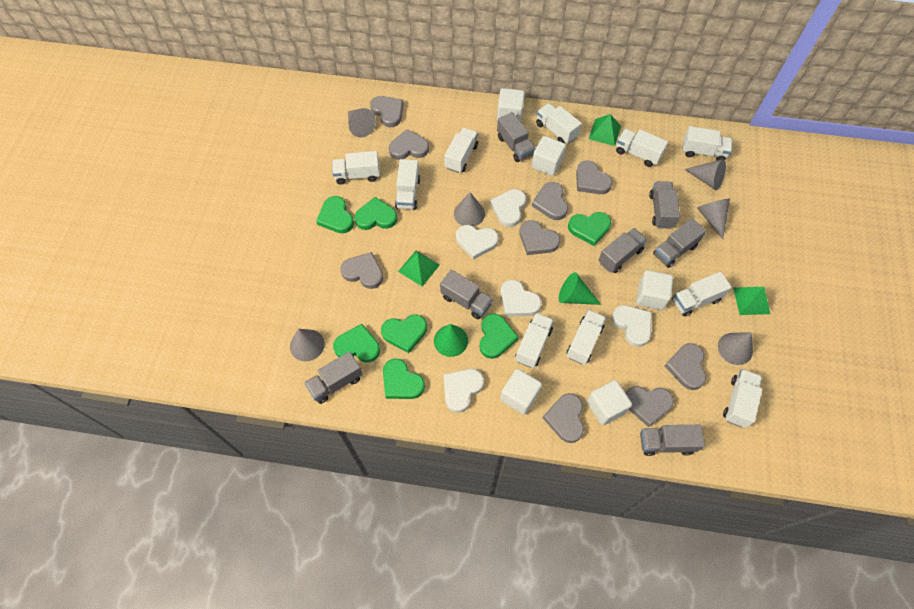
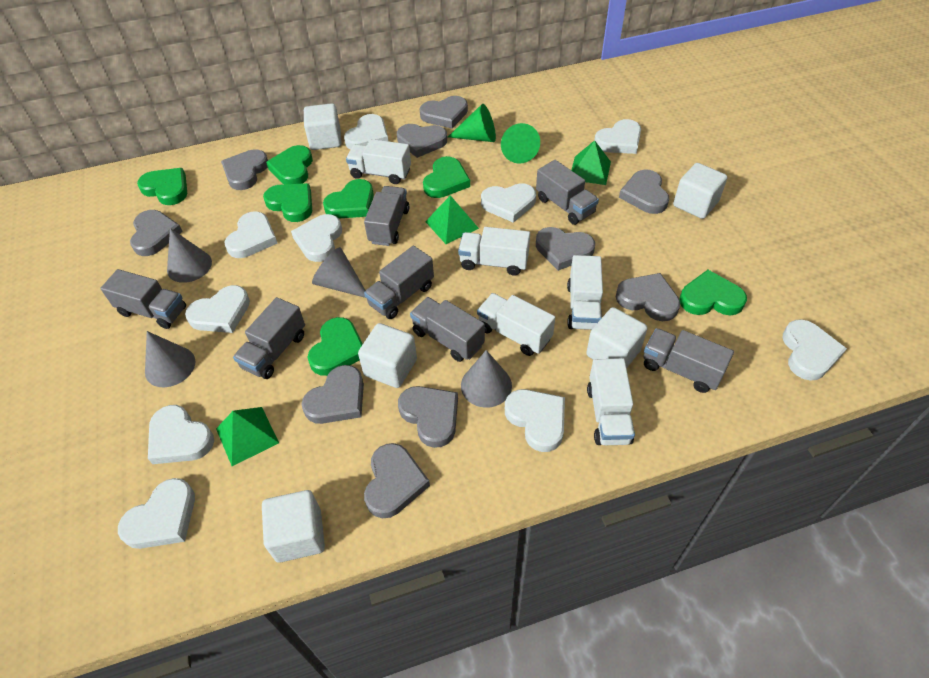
grey cone: [290,329,325,361] [348,108,376,137] [454,192,485,227] [684,159,726,190] [697,198,730,239] [718,332,753,365] = 6 -> [145,331,195,387] [167,228,212,283] [312,247,366,298] [461,350,512,408] = 4
grey heart: [340,252,383,289] [370,96,404,127] [389,129,429,160] [520,220,560,255] [532,182,568,220] [543,393,584,443] [576,160,613,194] [626,386,674,427] [665,343,706,390] = 9 -> [130,210,183,256] [221,149,268,190] [302,365,364,424] [364,443,430,518] [397,124,447,158] [398,386,458,448] [419,96,468,128] [536,227,595,271] [616,273,680,321] [619,170,669,214] = 10
white heart: [443,369,484,413] [456,225,499,260] [490,189,526,227] [500,280,542,317] [612,305,652,347] = 5 -> [118,478,195,549] [148,405,214,464] [185,285,250,333] [224,211,277,258] [291,214,342,262] [344,114,388,150] [481,183,536,223] [505,389,565,452] [595,119,641,154] [783,319,847,381] = 10
white truck: [332,151,380,185] [395,159,420,210] [444,128,478,173] [515,313,554,368] [536,103,582,144] [566,310,606,365] [616,129,668,167] [672,272,732,317] [682,126,732,161] [723,369,762,428] = 10 -> [346,139,411,184] [458,227,530,276] [477,293,555,356] [567,255,603,330] [587,358,635,445] = 5

